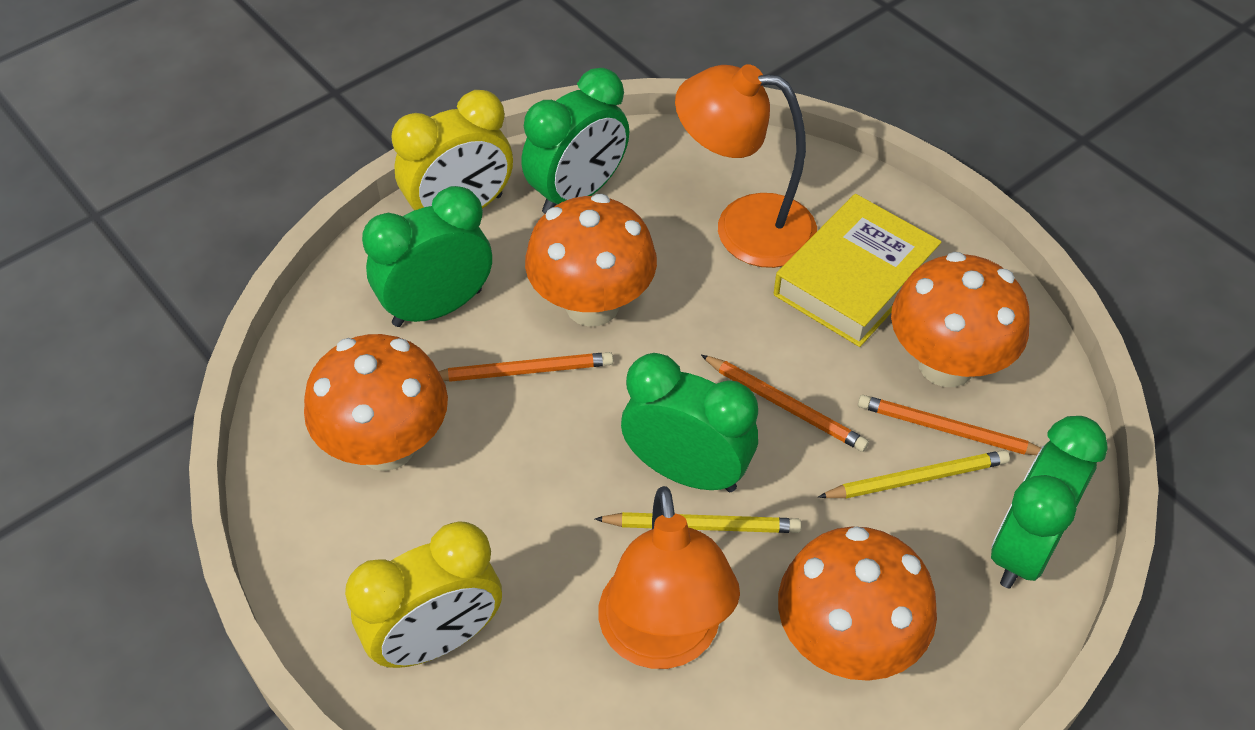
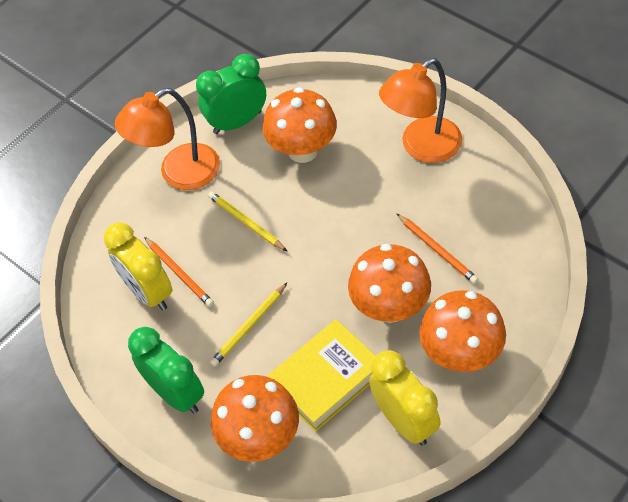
green clock: [362,186,492,327] [521,68,629,213] [621,353,758,492] [991,416,1108,588] = 4 -> [128,327,204,414] [196,54,266,134] = 2
orange pencil: [438,352,613,382] [701,355,869,452] [858,395,1041,455] = 3 -> [144,237,214,307] [397,214,478,284] = 2

